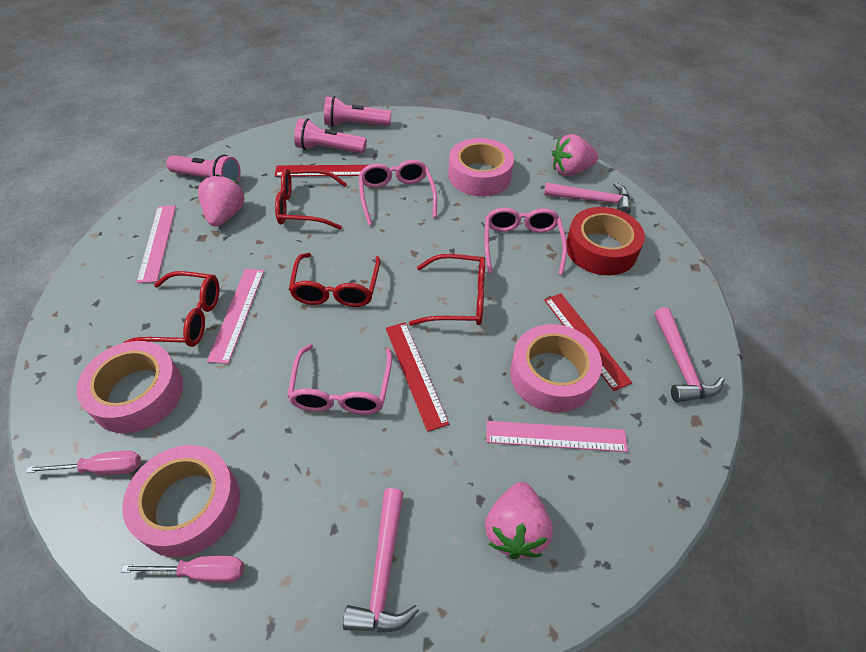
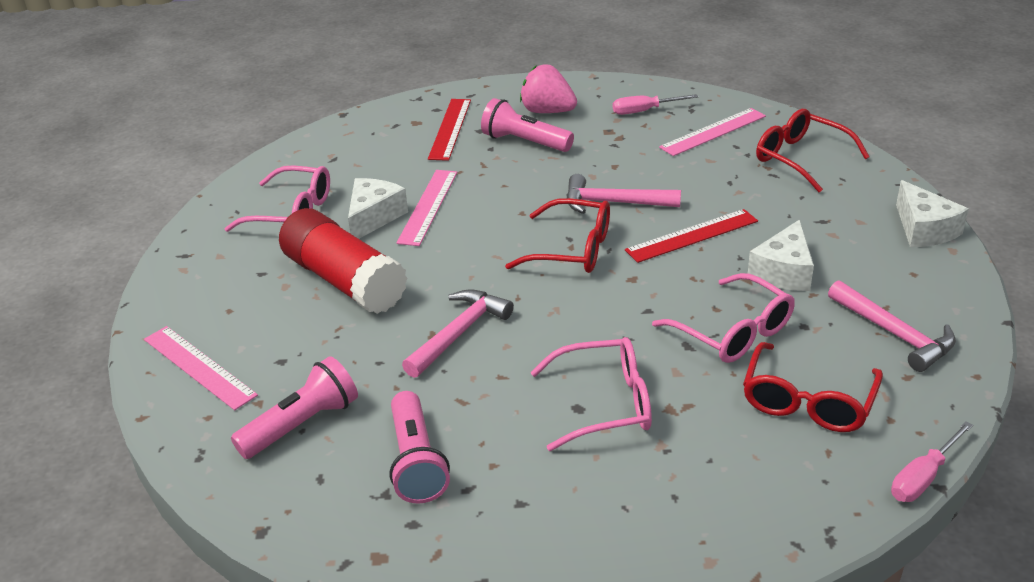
pink strawberry: [198,174,245,226] [485,482,553,559] [552,134,598,176] = 3 -> [520,64,577,113] = 1
pink tape: [77,341,183,433] [122,445,240,557] [448,138,514,196] [510,324,602,413] = 4 -> none = 0
red glasses: [123,271,220,347] [275,168,347,229] [289,253,380,307] [409,254,485,326] = 4 -> [505,198,610,273] [743,342,883,432] [756,109,870,192] = 3
red glue stick: none = 0 -> [279,208,408,314] = 1
red ruler: [274,165,368,177] [386,322,449,432] [544,293,632,391] = 3 -> [428,99,471,161] [625,209,758,263] = 2
red tape: [566,207,645,275] = 1 -> none = 0
white cheese: none = 0 -> [348,178,408,239] [748,219,814,291] [896,180,969,247] = 3

